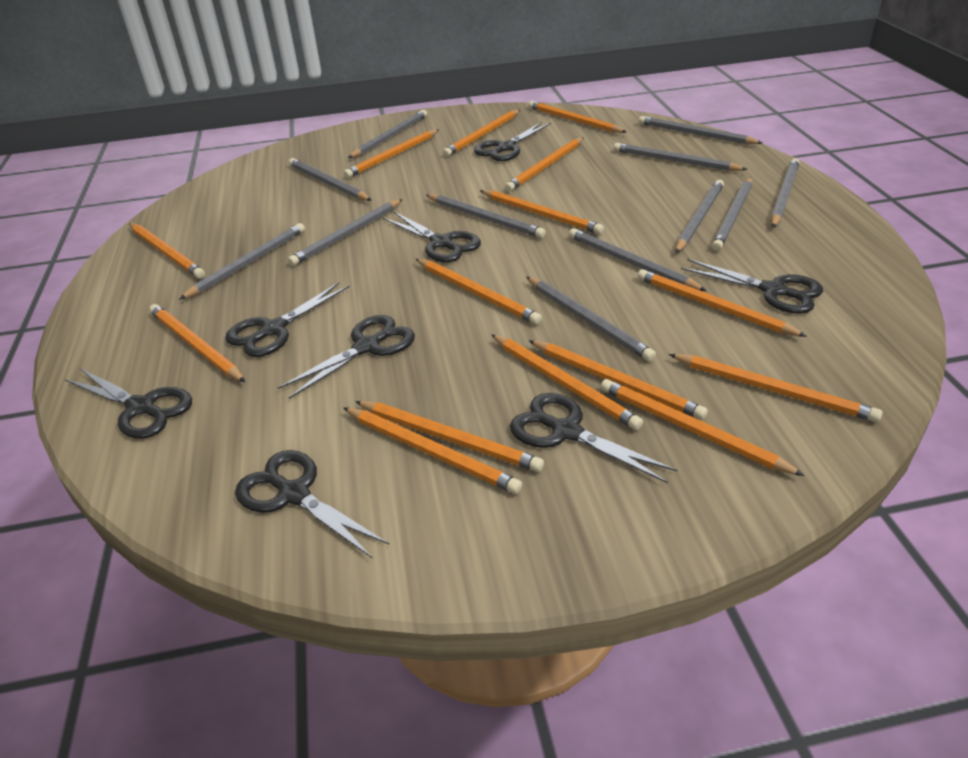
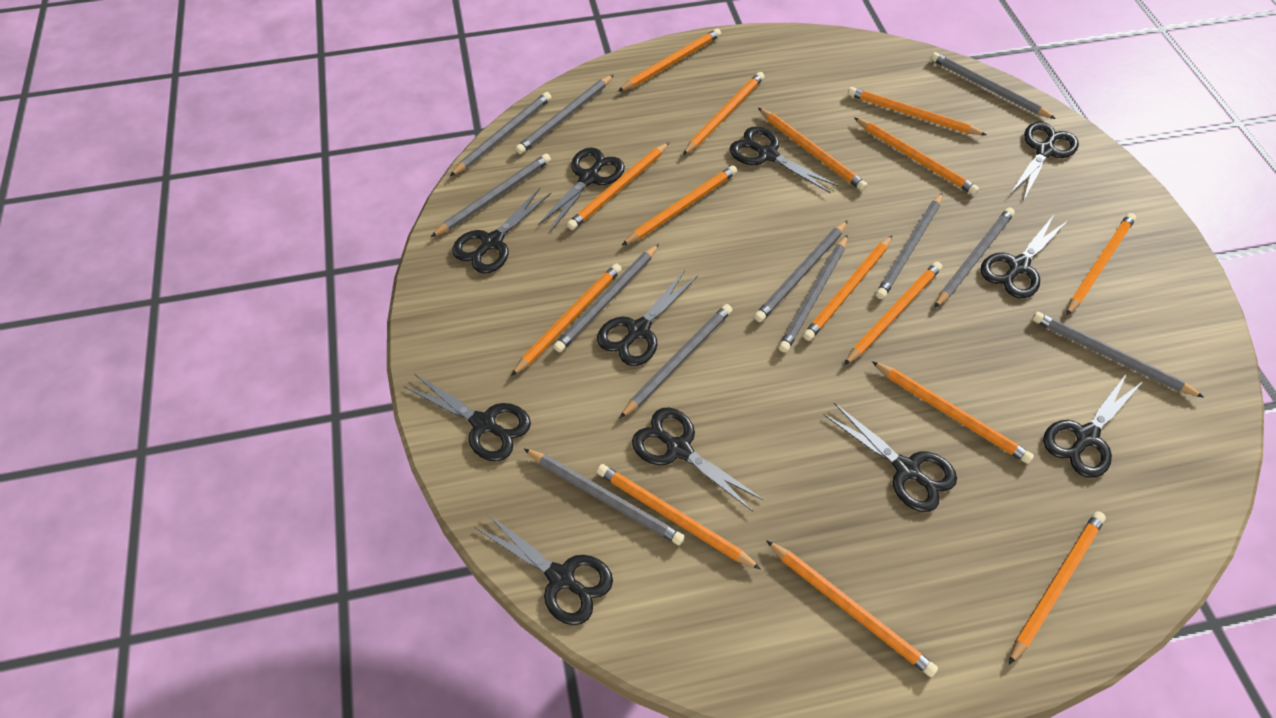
black scissors: [65,368,192,439] [225,282,350,357] [235,450,389,559] [278,315,415,399] [383,211,481,262] [474,122,551,161] [510,393,678,483] [681,259,823,314] = 8 -> [404,374,531,461] [452,188,551,274] [475,513,613,625] [538,147,625,232] [597,270,698,366] [632,407,764,512] [730,126,838,193] [823,403,957,512] [980,215,1067,298] [1010,122,1079,201] [1043,373,1142,478] = 11

